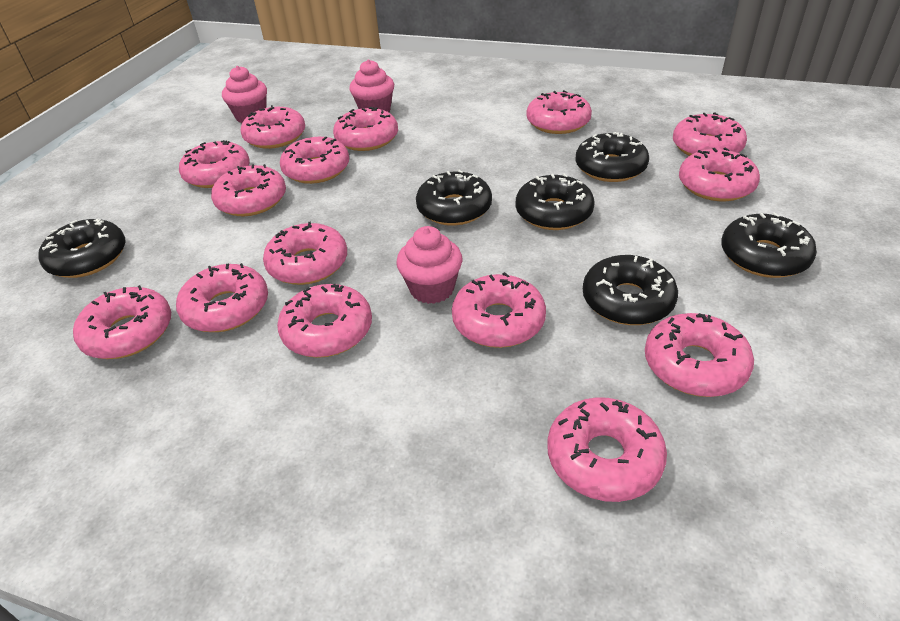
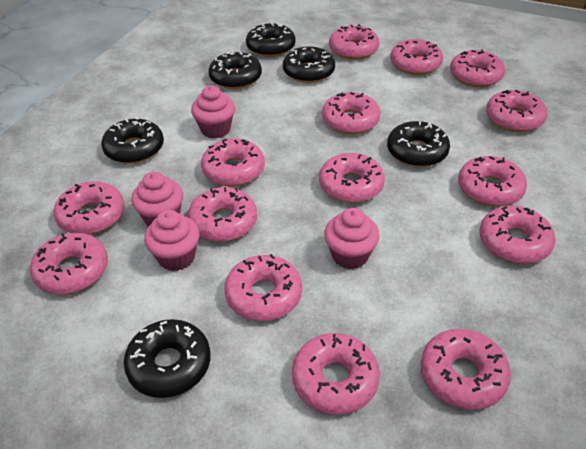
pink cupcake: [222,66,267,123] [349,59,394,112] [396,226,463,304] = 3 -> [131,172,183,227] [144,210,199,271] [191,85,235,138] [324,208,379,269] = 4

